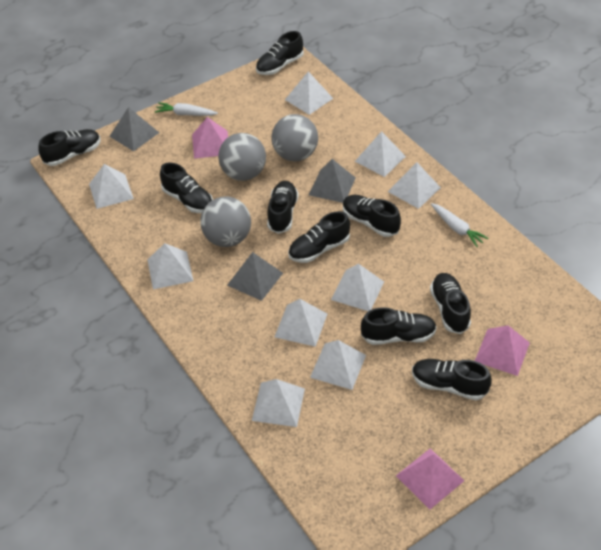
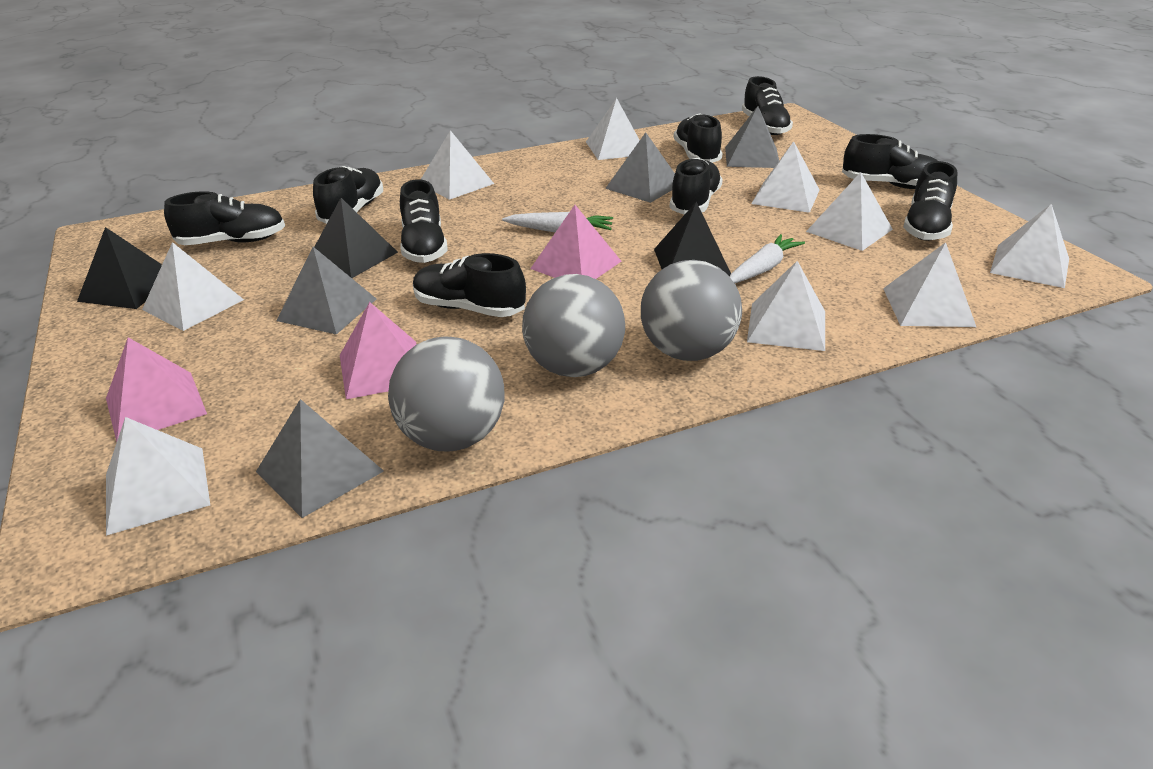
black pyramid: none = 0 -> [77,227,162,309] [314,198,398,278] [654,201,731,276] = 3
grey pyramid: [109,107,159,151] [227,252,283,301] [309,159,356,203] = 3 -> [256,399,384,518] [276,247,376,335] [605,132,675,203] [725,106,779,168] = 4

